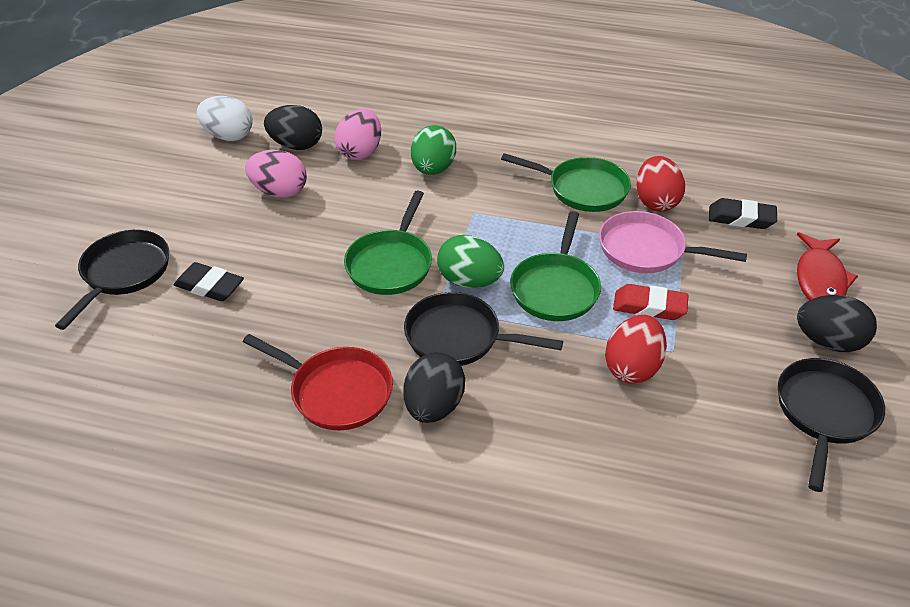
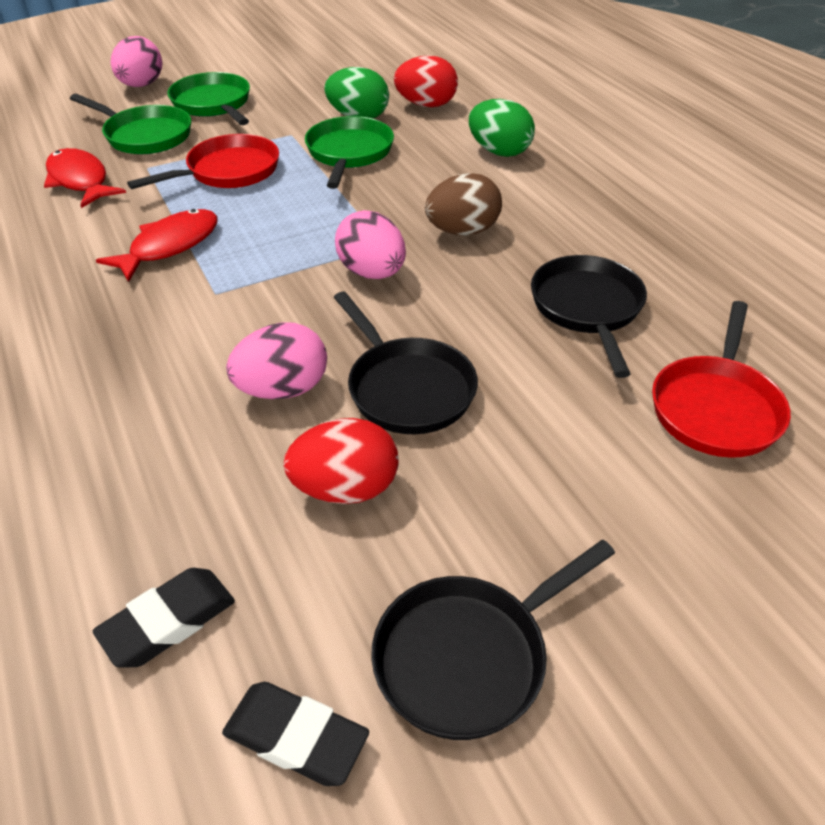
black egg: [264,105,322,150] [403,352,465,423] [797,295,877,352] = 3 -> none = 0
brown egg: none = 0 -> [425,173,502,236] = 1
pink egg: [245,150,307,198] [334,109,381,160] = 2 -> [111,36,162,87] [226,322,327,399] [335,210,406,279] = 3
pink pan: [599,211,747,273] = 1 -> none = 0
red eraser: [613,284,688,320] = 1 -> none = 0
red fish: [797,232,858,300] = 1 -> [44,148,126,208] [96,209,218,282] = 2
red pan: [243,334,393,430] = 1 -> [127,134,279,189] [652,301,791,458] = 2
white egg: [197,96,253,141] = 1 -> none = 0

